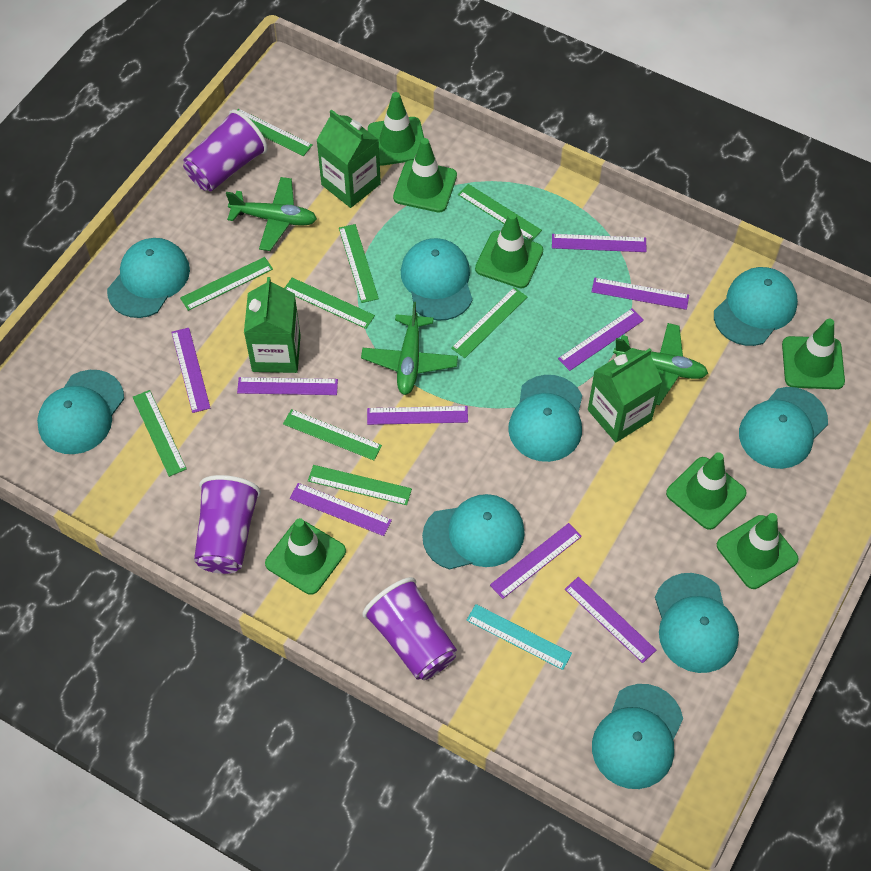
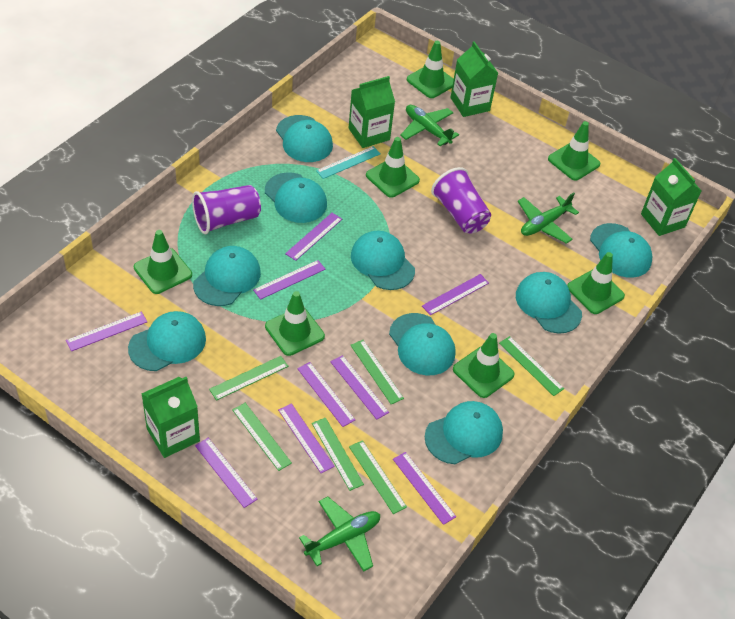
green carton: [244,277,301,373] [316,109,381,208] [588,348,662,443] = 3 -> [142,377,200,458] [349,76,395,148] [450,41,498,117] [641,158,701,236] = 4
green ruler: [133,390,187,477] [180,257,273,311] [237,109,313,156] [283,409,382,461] [284,278,375,329] [308,465,412,505] [339,224,379,303] [451,287,527,358] [458,184,542,241] = 9 -> [209,356,288,401] [232,403,292,471] [312,418,364,491] [349,440,407,514] [351,340,404,404] [499,336,564,396] = 6
purple cup: [183,110,268,192] [194,475,261,574] [363,577,457,680] = 3 -> [192,185,261,234] [431,167,491,233] = 2

